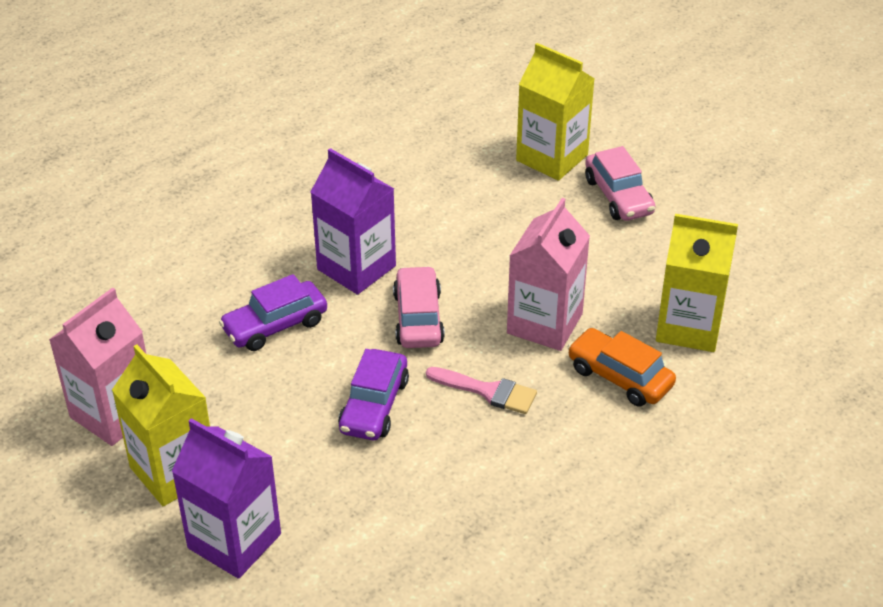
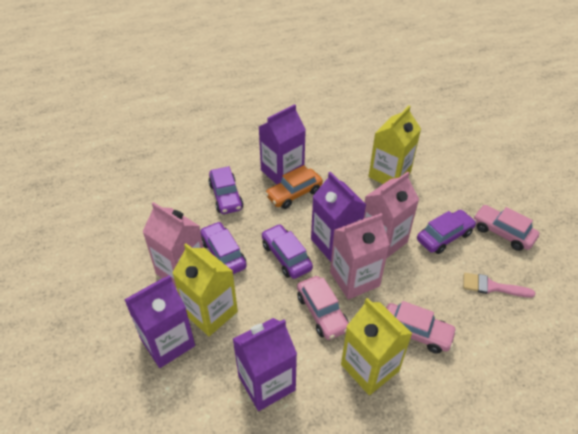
pink car: [393,266,445,348] [585,146,655,221] = 2 -> [297,276,349,340] [386,301,457,354] [473,205,539,251] = 3
pink carton: [49,287,146,446] [507,198,590,351] = 2 -> [142,202,203,288] [330,213,390,300] [364,172,419,259] = 3
purple car: [219,274,327,351] [338,349,409,440] = 2 -> [200,221,247,274] [208,166,243,214] [262,224,313,279] [417,210,476,254] = 4
purple carton: [172,418,281,579] [311,148,396,295] = 2 -> [124,275,195,368] [233,318,297,411] [259,104,306,184] [311,172,366,262] = 4

